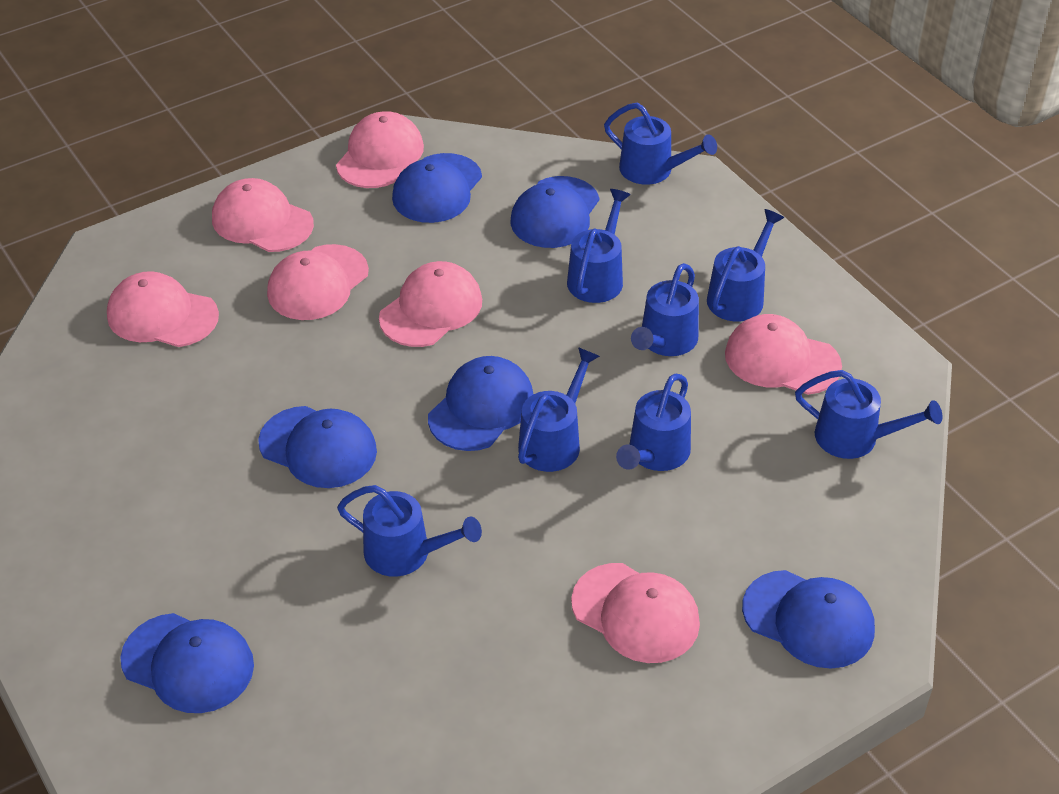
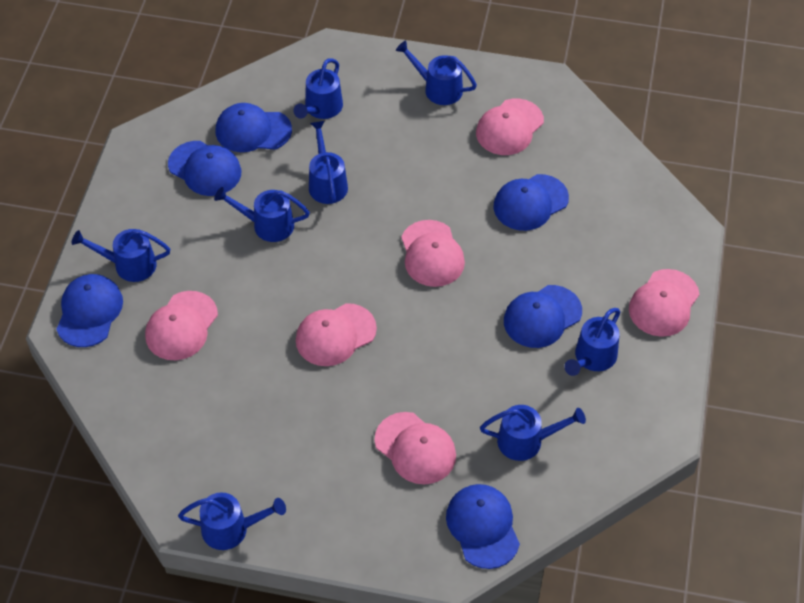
pink cap: [107,271,219,347] [212,178,314,252] [267,244,369,320] [336,111,424,188] [379,261,482,347] [571,563,700,663] [725,314,842,395] = 7 -> [145,291,218,360] [296,303,377,366] [375,412,456,485] [401,220,465,287] [476,99,544,155] [629,269,700,337] = 6

